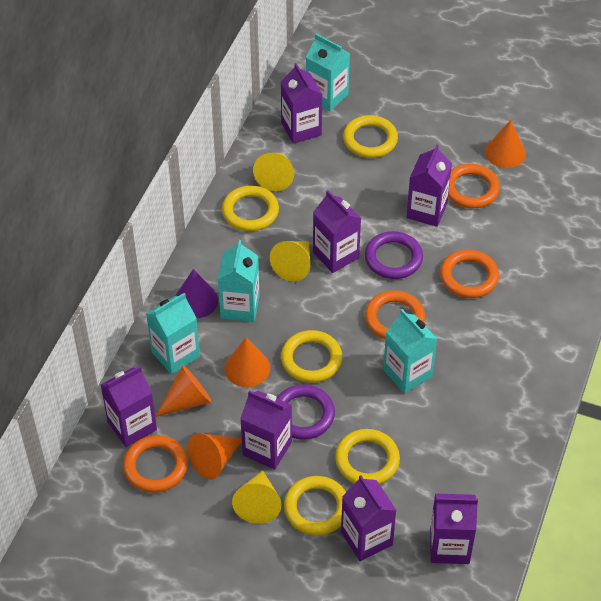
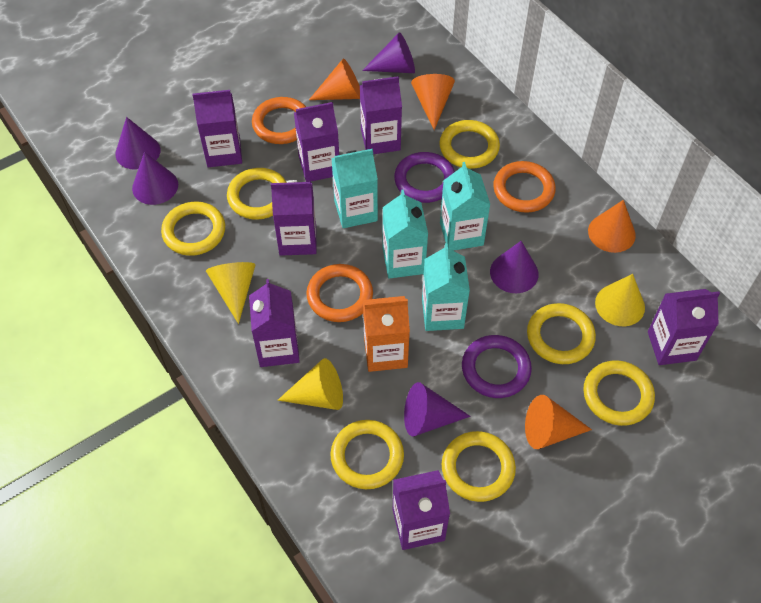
orange carton: none = 0 -> [363,296,410,372] = 1
orange ring: [123,435,188,493] [365,290,425,339] [440,250,499,298] [448,164,500,208] = 4 -> [252,97,306,144] [306,264,373,322] [493,161,556,213] = 3
purple cone: [175,269,218,318] = 1 -> [115,117,160,170] [132,152,178,205] [362,32,415,73] [404,382,470,436] [490,241,539,293] = 5
yellow ring: [222,186,279,231] [281,330,342,383] [284,476,346,535] [335,429,400,484] [343,115,398,158] = 5 -> [161,202,225,256] [227,168,287,220] [330,420,404,489] [439,120,500,169] [442,431,516,502] [527,303,596,364] [583,360,655,426] = 7

